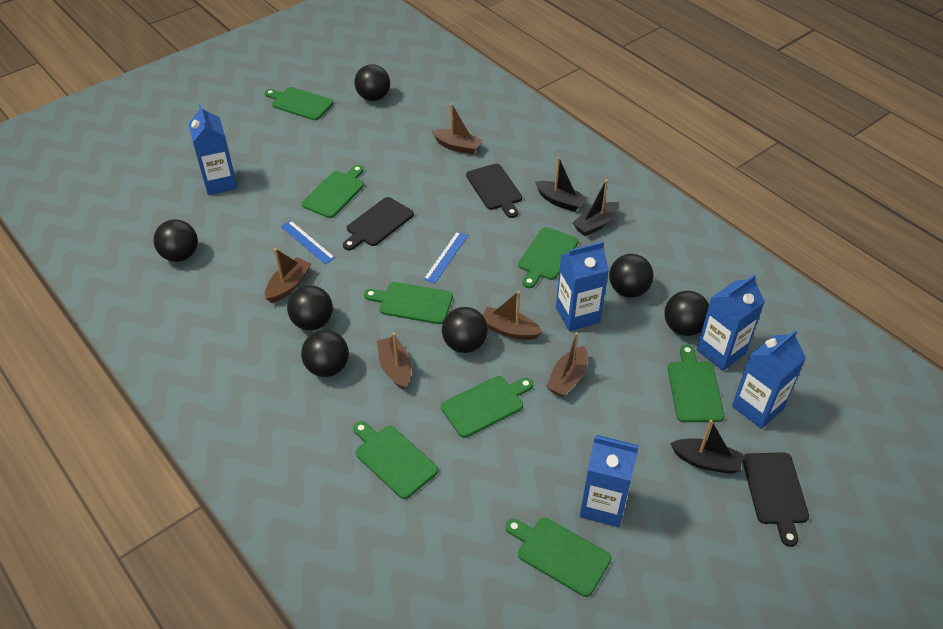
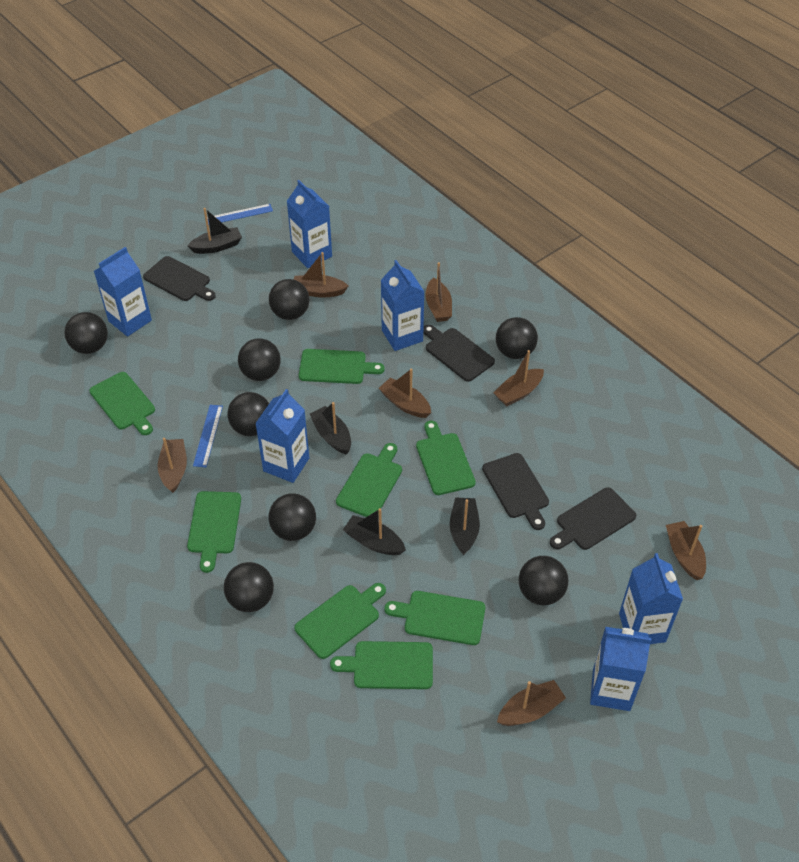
black ball: [153,219,198,262] [287,285,333,330] [301,330,349,377] [354,64,390,101] [442,307,488,353] [609,254,654,298] [664,291,709,336] = 7 -> [64,312,108,354] [224,562,274,612] [227,392,269,436] [238,338,281,381] [268,493,316,541] [269,279,310,320] [496,317,538,359] [519,556,568,605] = 8
black boat: [535,157,587,212] [573,179,619,236] [670,420,743,474] = 3 -> [188,208,242,254] [310,402,351,455] [343,508,406,555] [449,497,480,555] = 4
black cutting board: [343,197,414,250] [466,164,522,218] [742,452,809,547] = 3 -> [143,256,216,301] [423,325,495,382] [482,453,549,530] [550,487,636,550] = 4
blue carton: [188,104,238,195] [556,241,609,331] [580,435,639,527] [696,274,765,371] [732,330,806,429] = 5 -> [94,247,152,337] [255,389,309,483] [287,180,332,268] [381,260,425,351] [590,627,651,711] [619,553,683,644] = 6
brown boat: [265,248,311,303] [377,333,411,390] [432,103,482,155] [483,291,543,340] [546,332,588,397] = 5 -> [157,438,187,493] [294,252,348,297] [379,369,431,418] [425,262,452,322] [493,350,544,406] [497,680,566,726] [666,521,706,580] = 7

